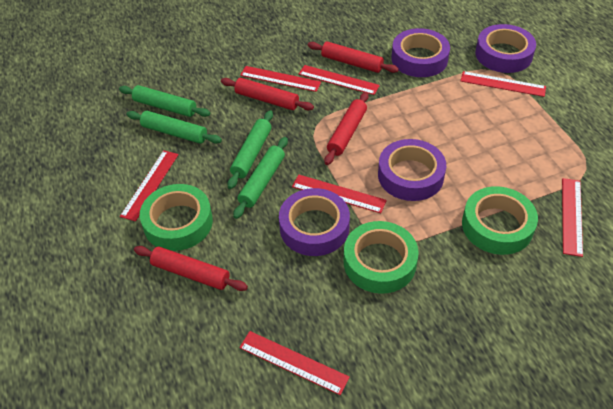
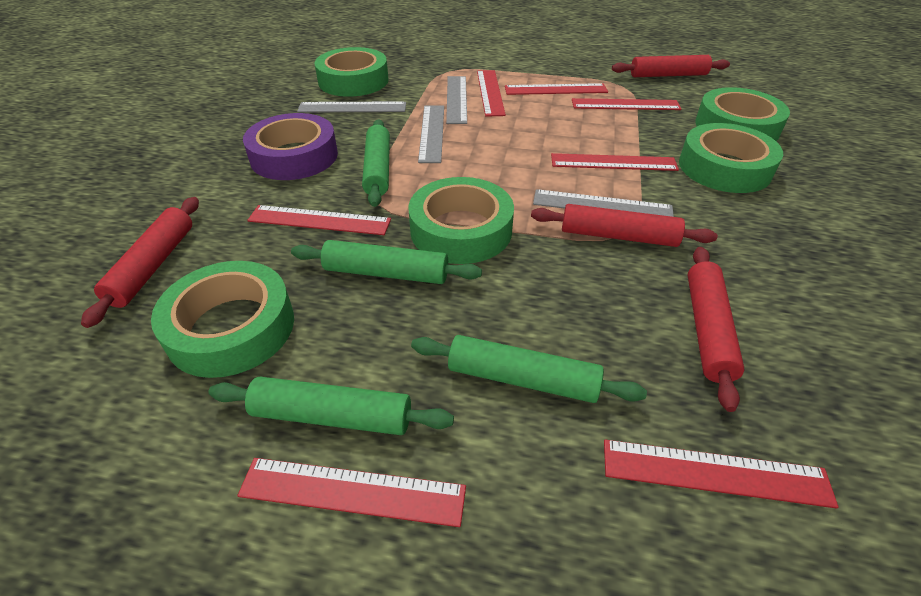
green tape: [140,184,213,251] [344,221,419,294] [462,186,538,255] = 3 -> [151,261,294,378] [315,47,389,97] [408,177,514,264] [679,123,783,193] [695,87,790,141] = 5
grey ruler: none = 0 -> [297,101,406,113] [418,105,444,163] [446,76,467,124] [533,189,674,217] = 4
purple tape: [279,188,350,256] [378,139,446,201] [391,28,450,77] [475,24,536,73] = 4 -> [243,113,338,180] = 1

